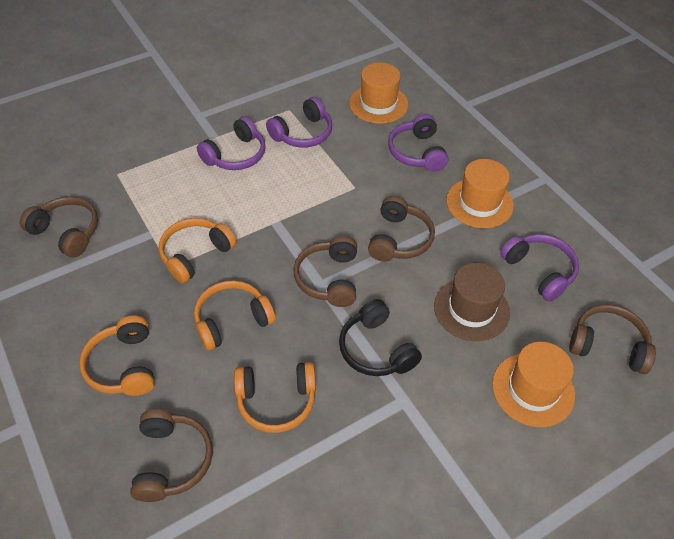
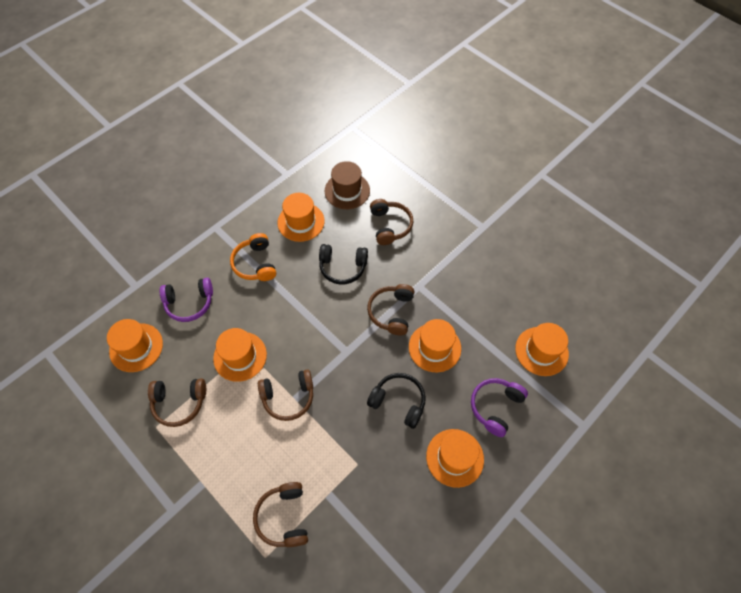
black headphones: [339,299,422,376] = 1 -> [319,244,368,285] [367,373,426,429] = 2
orange hat: [349,62,408,124] [446,159,514,228] [492,342,575,427] = 3 -> [107,319,163,372] [213,328,267,382] [278,193,325,242] [409,319,461,372] [426,429,484,488] [515,323,569,376] = 6
orange headphones: [79,316,154,396] [159,218,236,283] [194,280,276,351] [234,362,316,433] = 4 -> [230,233,276,281] = 1
purple headphones: [197,116,265,170] [266,97,332,148] [388,114,448,172] [500,234,579,302] = 4 -> [159,278,213,322] [471,378,528,437] = 2

